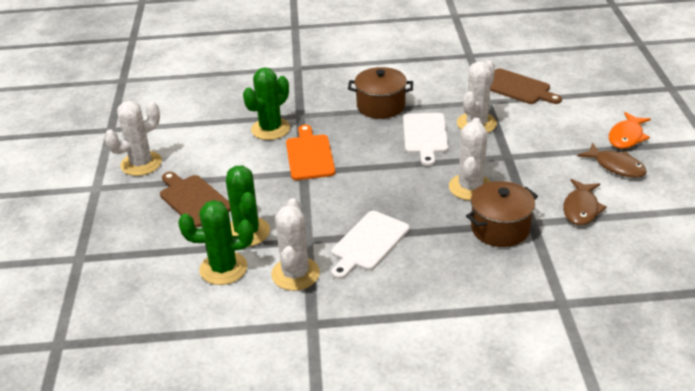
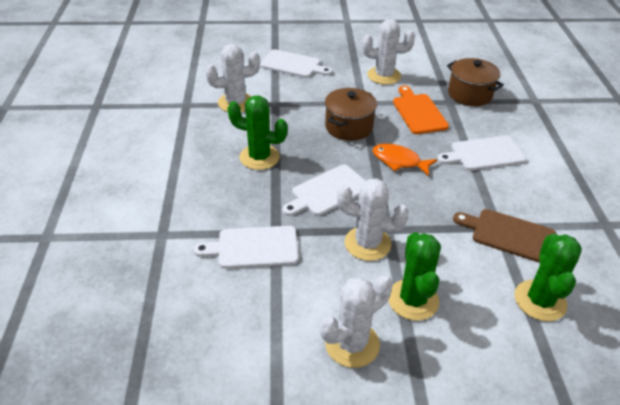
brown cutting board: [160,172,231,227] [490,68,562,104] = 2 -> [453,209,557,263] = 1
brown fish: [563,179,607,225] [577,143,647,178] = 2 -> none = 0
white cutting board: [332,211,409,279] [403,113,448,166] = 2 -> [193,226,299,269] [260,49,332,78] [282,165,366,216] [437,136,526,171] = 4

